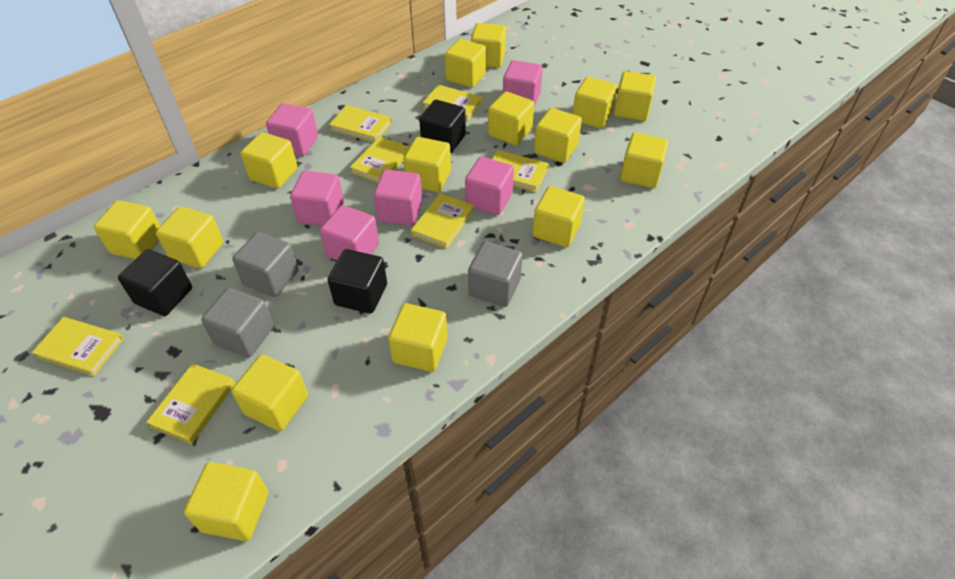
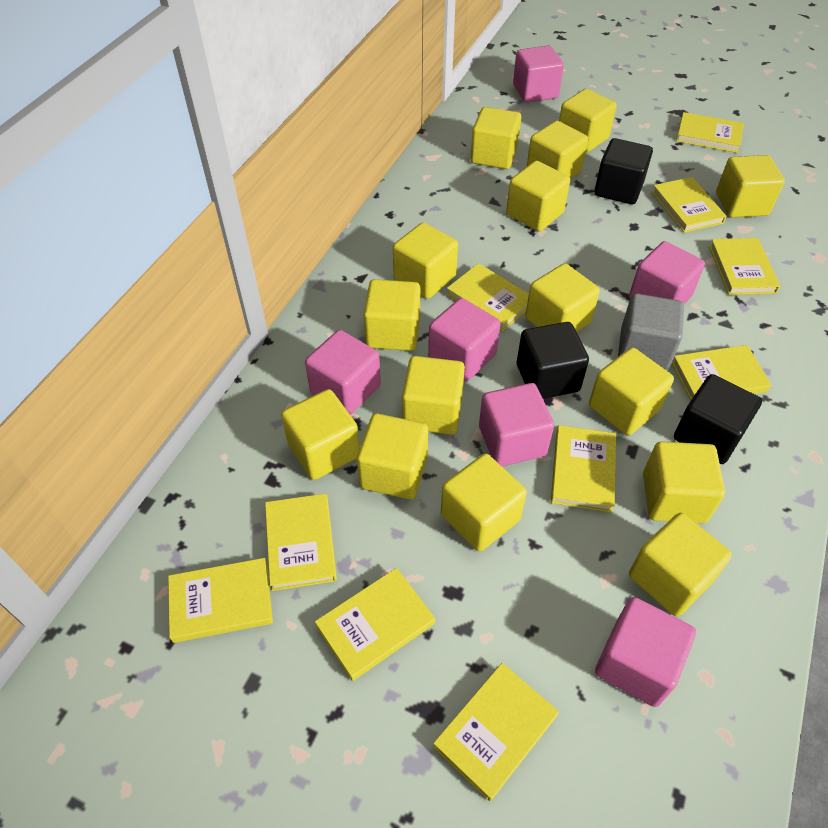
grey cube: [201,288,274,358] [232,232,298,297] [468,241,523,307] = 3 -> [618,293,684,370] = 1
yellow book: [32,317,124,376] [146,363,235,444] [329,105,392,142] [350,136,410,183] [411,193,474,249] [423,85,483,121] [492,150,549,192] = 7 -> [168,558,273,643] [265,493,337,591] [315,568,435,681] [433,663,559,801] [446,263,529,331] [551,425,616,512] [652,177,727,233] [672,345,771,401] [676,112,744,153] [709,238,780,295] = 10

